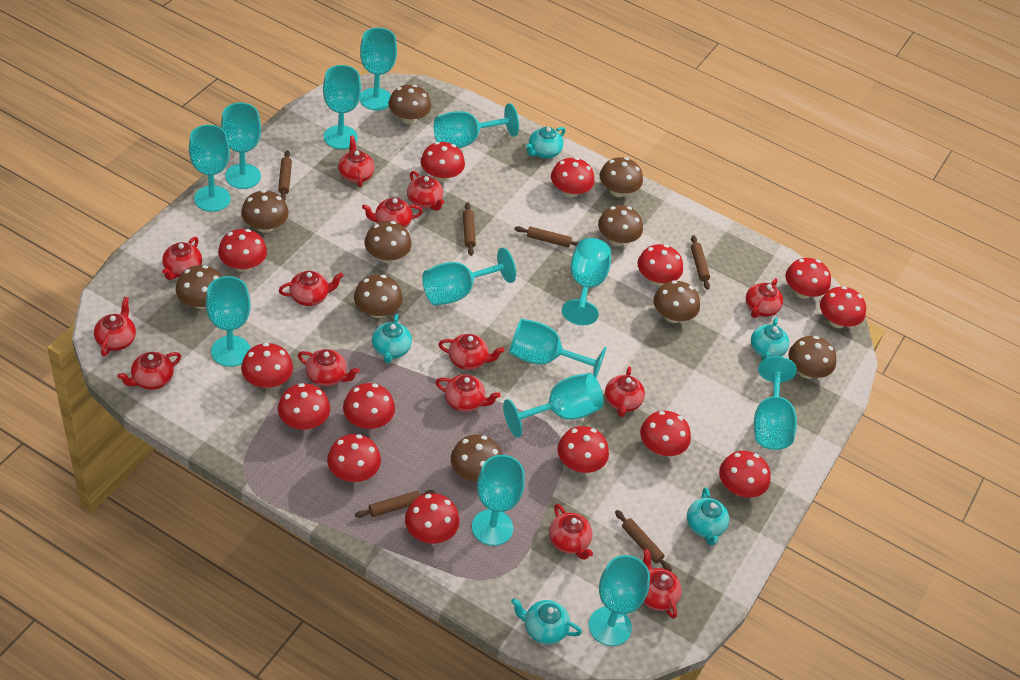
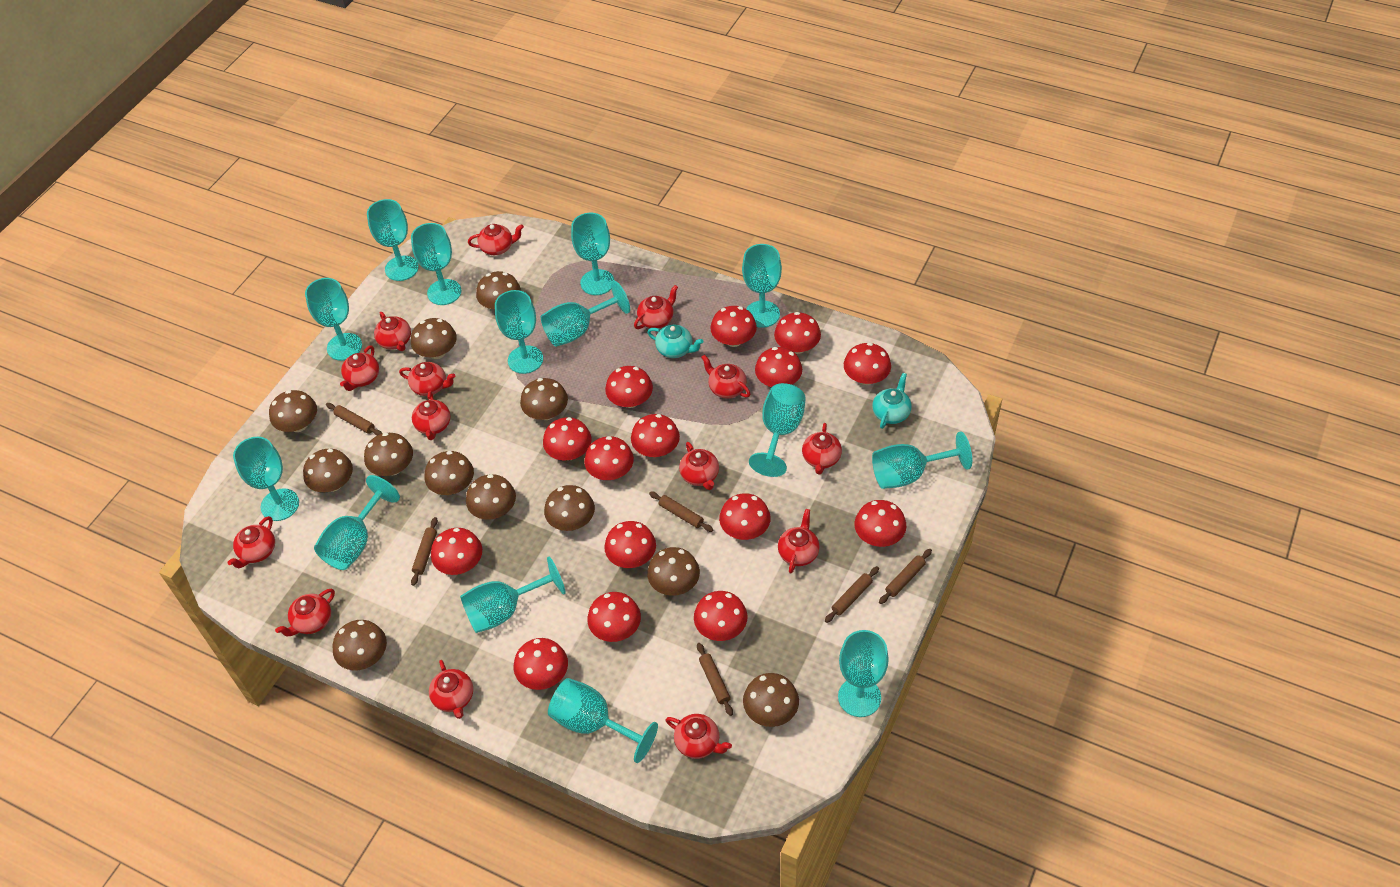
brown mushroom: [176,265,222,309] [241,190,289,233] [354,275,403,318] [364,221,412,263] [388,85,431,124] [451,435,502,482] [598,205,643,246] [599,157,643,197] [653,280,700,323] [788,336,836,379] = 10 -> [269,390,317,432] [303,449,353,492] [332,620,387,670] [364,433,413,476] [411,318,457,359] [424,451,474,495] [466,474,516,520] [476,271,521,310] [520,378,568,420] [544,485,595,531] [647,547,700,596] [743,673,799,727] = 12
red mushroom: [218,229,267,272] [241,343,293,389] [278,383,330,430] [327,434,381,482] [343,383,395,429] [405,493,460,543] [421,142,465,182] [551,157,595,198] [557,426,609,473] [637,244,683,286] [640,411,691,456] [719,451,771,498] [785,258,831,299] [820,286,866,328] = 14 -> [431,528,482,575] [514,638,568,690] [543,417,592,461] [584,436,634,480] [587,592,641,642] [604,521,656,568] [605,366,653,408] [631,414,680,457] [694,591,748,641] [710,306,757,347] [719,493,771,540] [755,347,802,387] [774,312,821,354] [844,343,891,385] [854,500,906,547] = 15
turquoise goblet: [189,125,231,212] [206,276,251,367] [221,103,261,189] [323,65,361,149] [360,28,397,110] [422,248,516,306] [434,103,519,148] [472,455,525,546] [503,373,604,438] [509,319,607,378] [562,238,611,325] [589,555,650,646] [754,356,797,450] = 13 -> [233,437,299,521] [305,278,362,361] [314,475,400,570] [367,199,419,281] [411,223,462,305] [460,557,566,633] [495,290,543,374] [541,281,630,347] [548,678,658,763] [571,213,614,295] [742,244,782,328] [749,383,806,477] [838,630,889,717] [872,432,972,489] = 14
turquoise teapot: [372,314,412,363] [511,598,582,645] [526,127,565,159] [687,487,729,545] [751,318,789,361] = 5 -> [647,325,703,358] [872,373,912,429] = 2

